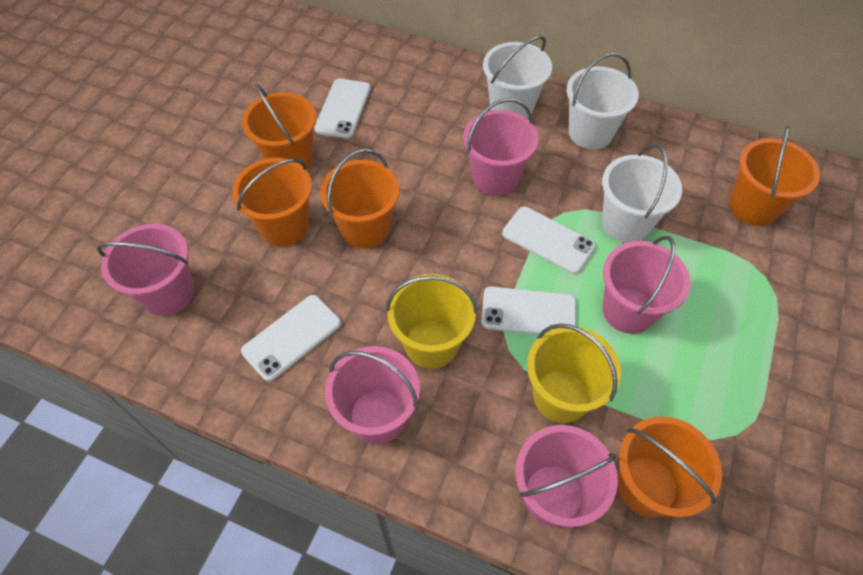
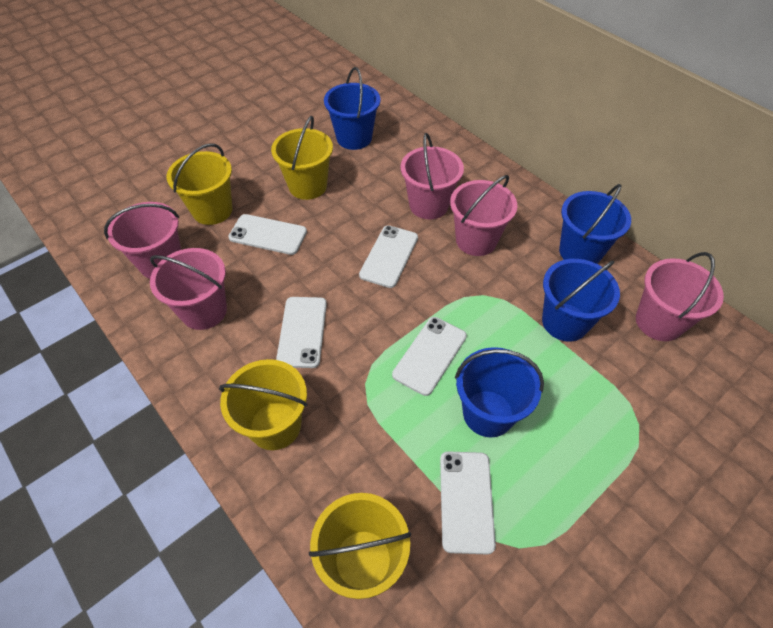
blue bucket: none = 0 -> [324,67,381,150] [455,347,544,437] [542,259,620,341] [559,184,631,264] = 4
orange bucket: [232,158,312,246] [242,84,316,169] [320,149,400,248] [617,416,722,518] [729,126,820,226] = 5 -> none = 0
white bucket: [483,36,552,119] [567,53,639,150] [602,144,682,243] = 3 -> none = 0
white phone: [241,295,341,381] [314,78,371,138] [481,286,576,334] [502,206,596,274] = 4 -> [228,214,307,255] [276,297,327,368] [359,225,418,288] [392,317,467,396] [440,451,496,555] = 5
yellow bucket: [386,274,478,369] [527,323,621,423] = 2 -> [166,143,232,225] [219,359,307,450] [271,116,333,200] [309,493,411,599] = 4

